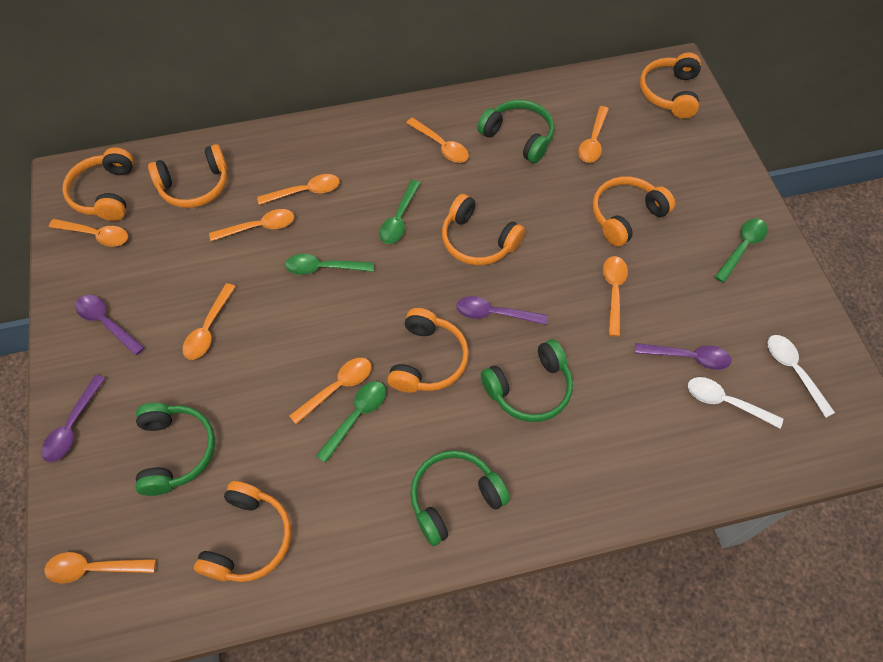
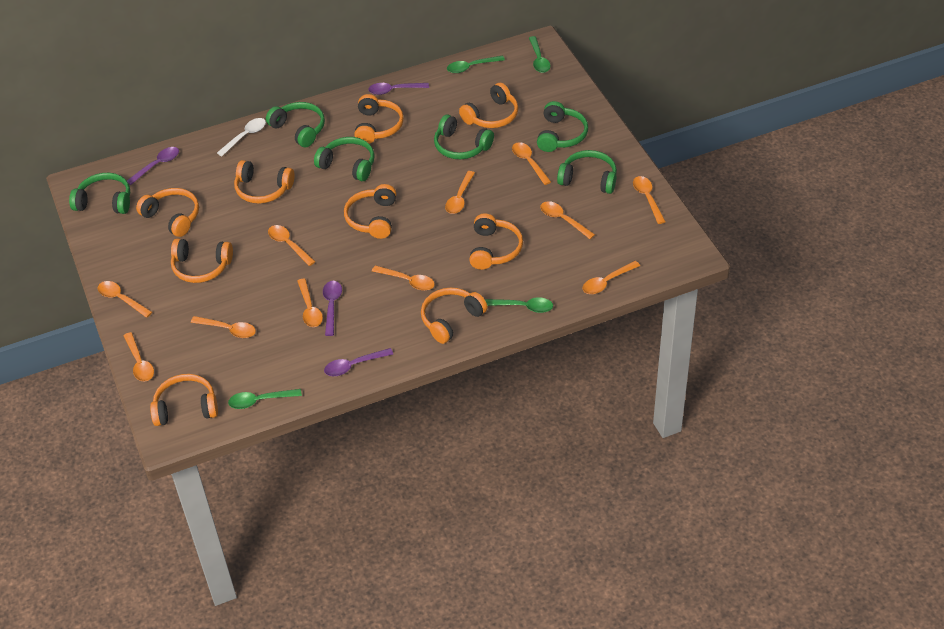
green headphones: [135,403,215,496] [410,450,510,546] [477,100,554,163] [481,339,573,422] = 4 -> [69,173,130,214] [266,102,325,147] [314,137,375,181] [434,115,494,159] [537,101,588,152] [557,150,617,194] = 6
orange headphones: [62,148,133,221] [148,144,227,208] [194,481,291,582] [387,308,469,393] [442,194,525,265] [592,177,675,247] [640,53,701,119] = 7 -> [136,188,199,237] [150,374,218,426] [171,239,233,283] [234,160,295,204] [344,184,396,239] [354,94,404,144] [421,288,488,344] [459,83,518,128] [469,213,523,270] = 9
orange spoon: [45,552,156,583] [49,219,128,247] [182,283,236,360] [209,209,294,241] [257,174,340,205] [289,358,371,424] [406,118,469,163] [578,106,609,163] [603,256,628,336] = 9 -> [98,281,152,318] [124,332,154,382] [191,316,256,338] [268,225,316,266] [297,279,323,327] [372,265,435,291] [445,171,475,214] [512,142,551,185] [540,201,595,239] [582,261,640,294] [633,176,666,224] = 11
white spoon: [688,377,783,429] [768,335,835,418] = 2 -> [217,118,266,156] = 1

